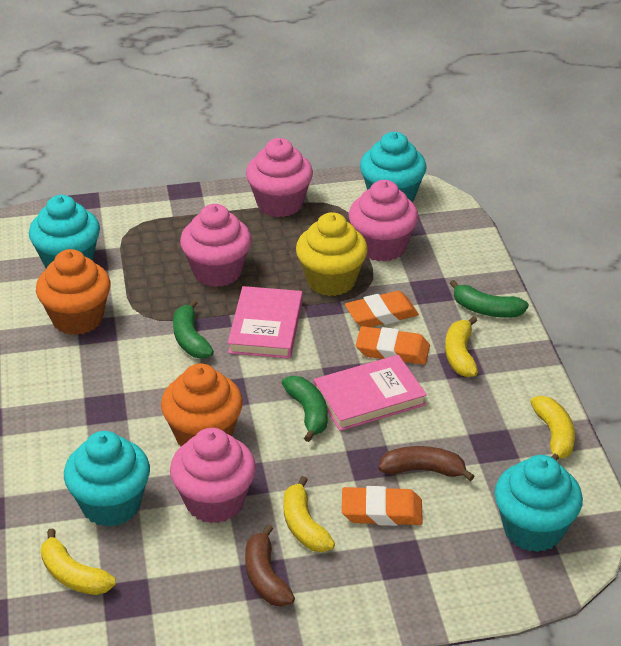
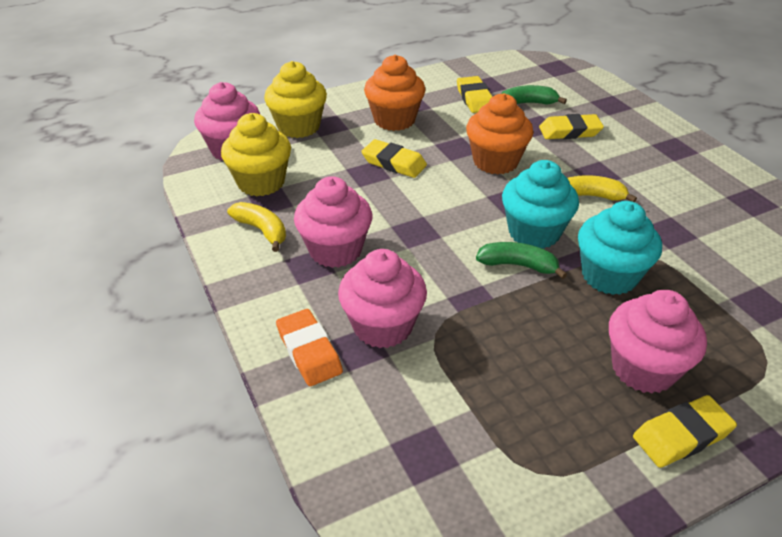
brown banana: [245,525,295,607] [378,446,474,481] = 2 -> none = 0
green banana: [173,300,214,359] [282,376,328,442] [450,280,529,318] = 3 -> [476,242,567,279] [501,85,567,105] = 2
orange eraser: [342,486,423,526] [345,291,419,327] [356,326,430,365] = 3 -> [276,309,343,386] = 1
pink book: [228,286,303,359] [314,355,427,431] = 2 -> none = 0
turquoise cupcake: [29,195,100,269] [64,431,150,527] [360,132,427,202] [494,455,583,552] = 4 -> [502,160,579,249] [578,201,662,295] = 2
yellow banana: [41,529,116,595] [283,476,335,552] [445,316,478,377] [530,396,575,461] = 4 -> [227,202,286,252] [568,175,637,202] = 2
yellow cupcake: [296,212,368,296] = 1 -> [221,113,291,196] [264,61,327,138] = 2
yellow eraser: none = 0 -> [361,139,427,178] [457,76,493,113] [539,114,604,139] [633,395,737,468] = 4

